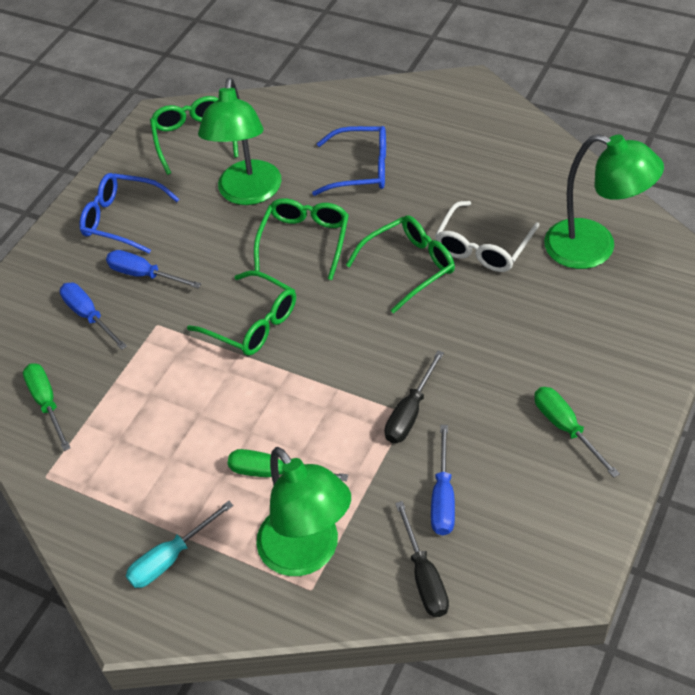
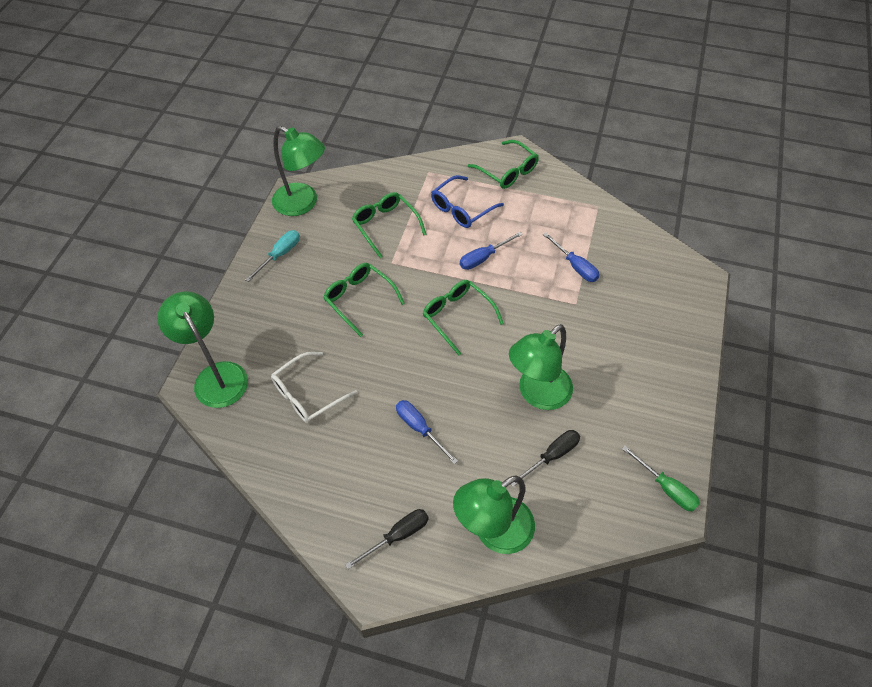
blue glasses: [80,173,179,253] [312,126,386,196] = 2 -> [431,175,504,228] = 1
green lamp: [198,78,282,205] [256,447,351,576] [544,134,664,269] = 3 -> [157,291,248,408] [272,126,325,216] [453,476,535,554] [509,324,573,410] = 4
green screwdriver: [23,363,70,451] [228,449,348,481] [534,387,620,478] = 3 -> [622,446,700,512] = 1

